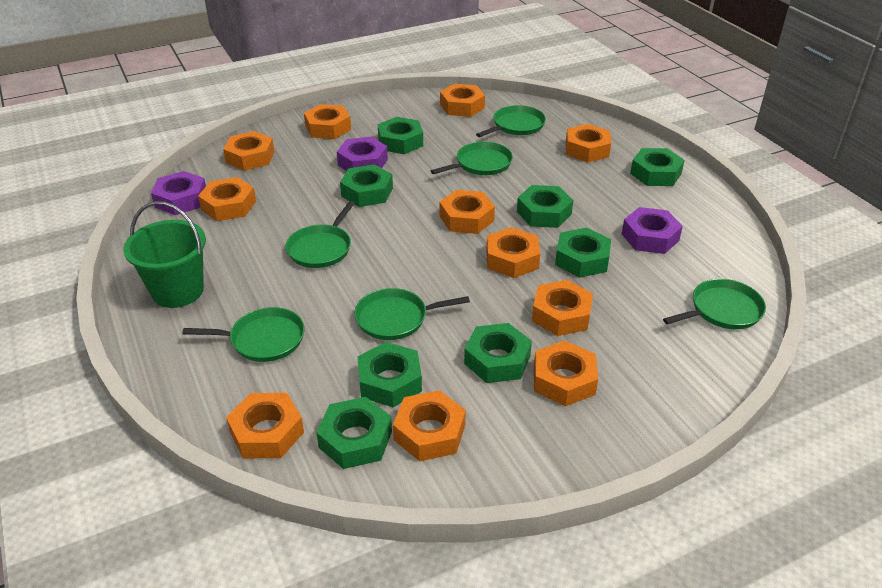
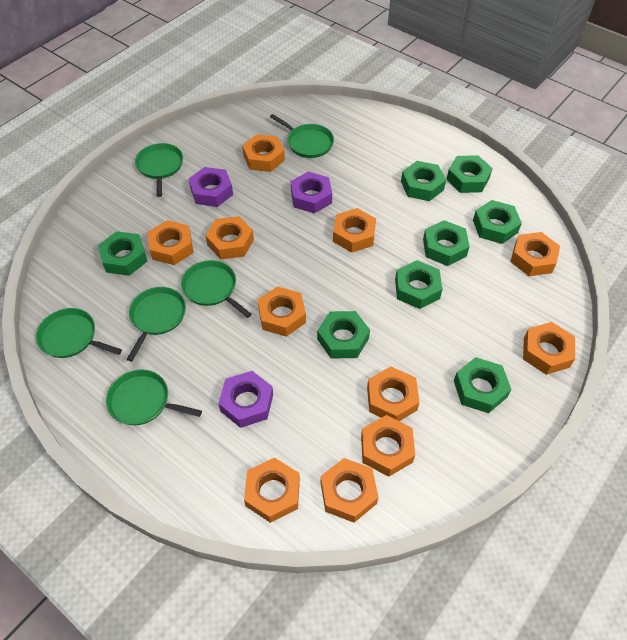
green bucket: [123,201,206,308] = 1 -> none = 0

